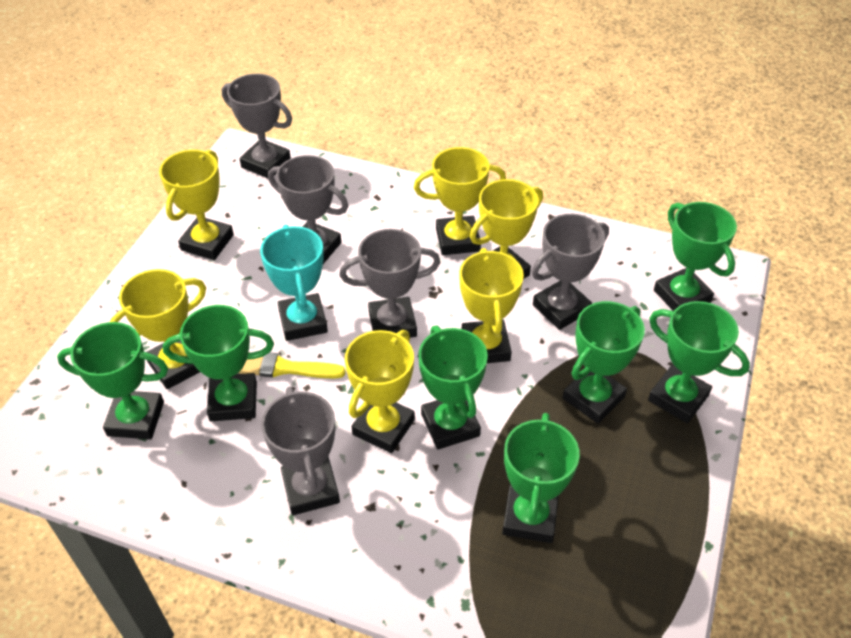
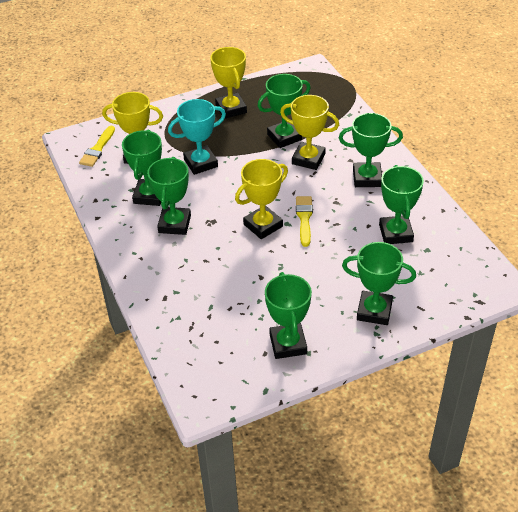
grey trophy: [222,74,292,178] [261,387,340,515] [268,155,348,264] [340,229,440,338] [532,214,609,330] = 5 -> none = 0
yellow brush: [239,352,346,378] = 1 -> [79,126,115,167] [296,196,313,247] = 2
yellow trophy: [110,269,206,389] [159,150,234,260] [345,330,415,453] [414,147,506,255] [459,248,524,363] [470,179,543,279] = 6 -> [102,92,163,164] [210,47,247,119] [235,159,288,239] [280,95,339,170] = 4

